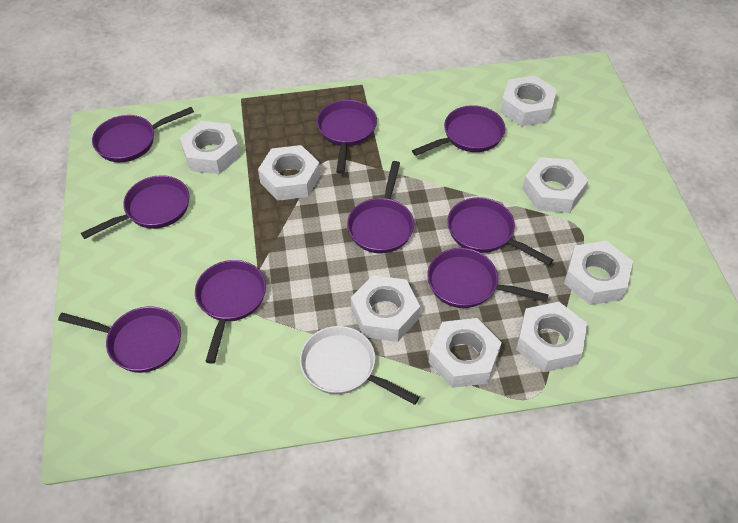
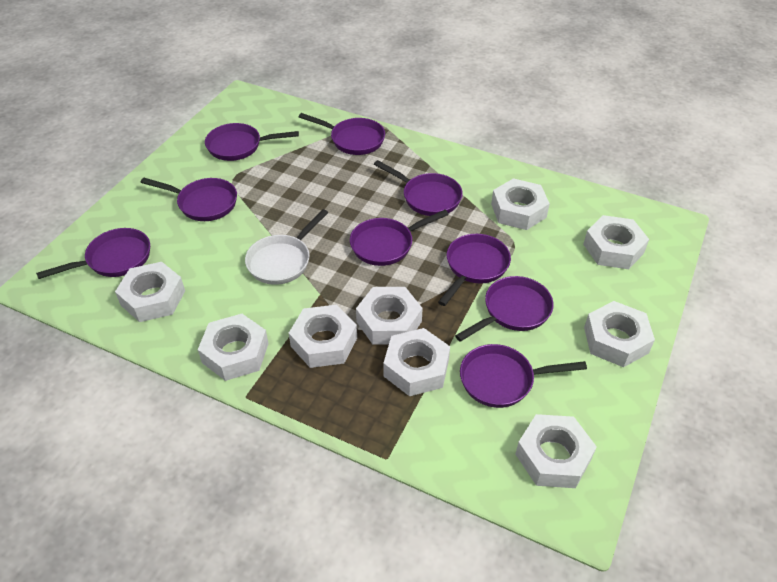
white nut: [180,121,240,174] [258,145,320,201] [351,275,420,342] [429,318,502,388] [500,76,557,126] [516,302,587,372] [522,157,588,213] [564,241,633,305] = 8 -> [115,262,185,322] [198,314,269,381] [289,305,357,368] [356,287,423,345] [383,328,450,396] [491,178,550,230] [515,414,597,488] [583,215,649,269] [584,301,655,367] = 9

